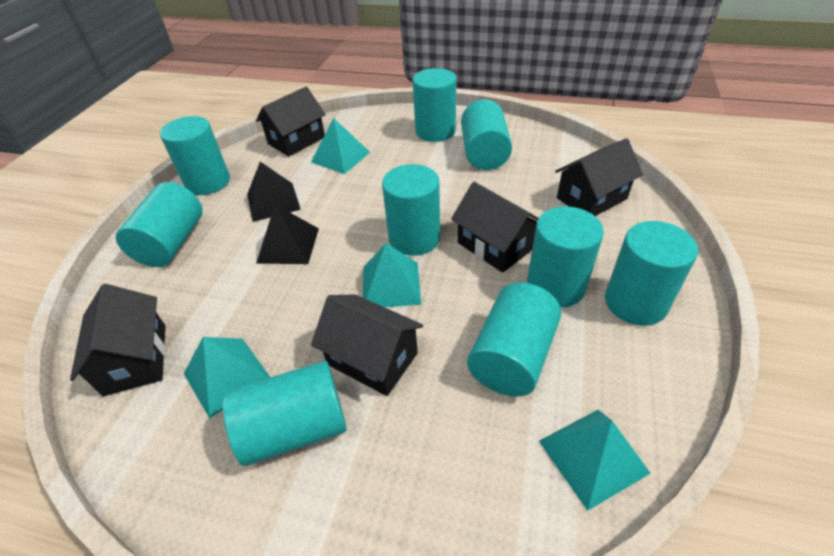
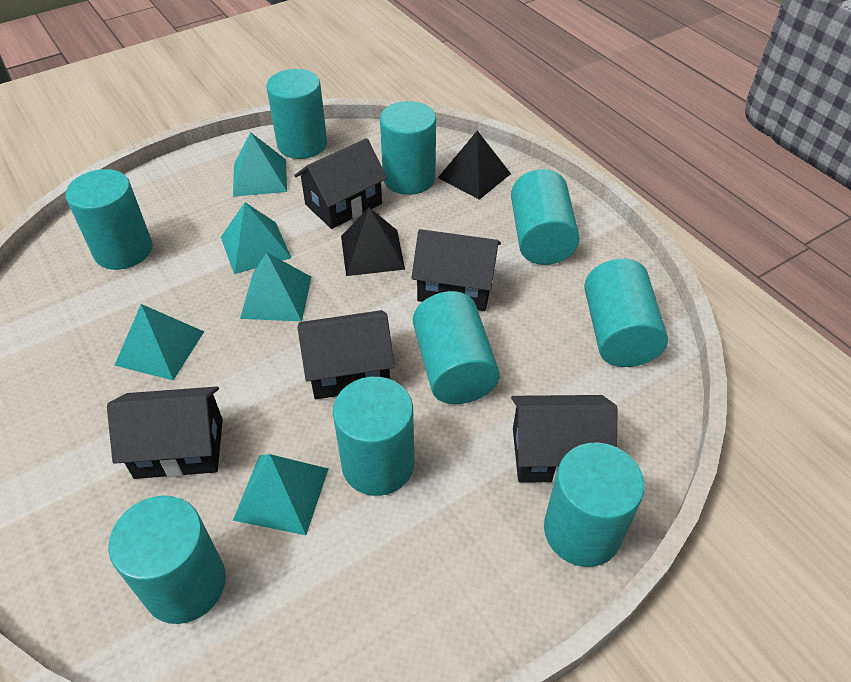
turquoise pyramid: [184,337,270,419] [311,118,370,174] [363,243,421,307] [539,410,651,511] = 4 -> [114,304,204,380] [221,202,291,274] [233,132,287,197] [233,454,328,535] [240,252,311,322] = 5

